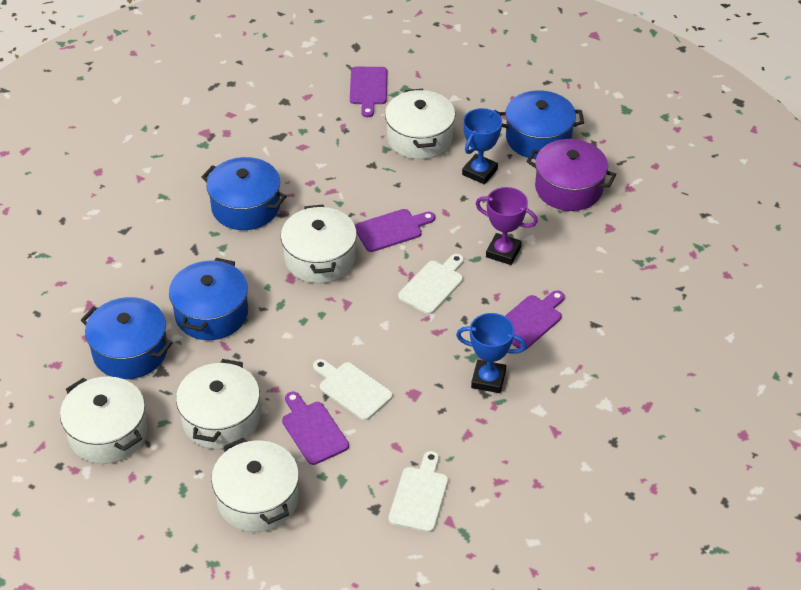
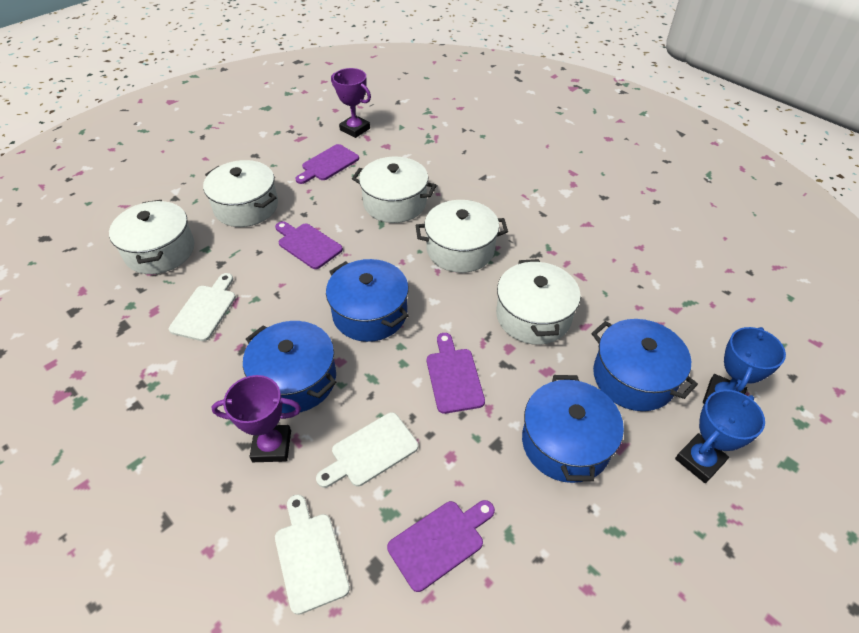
purple pot: [526,139,617,211] = 1 -> none = 0
purple trophy: [476,187,538,265] = 1 -> [211,375,301,462] [331,68,371,138] = 2

